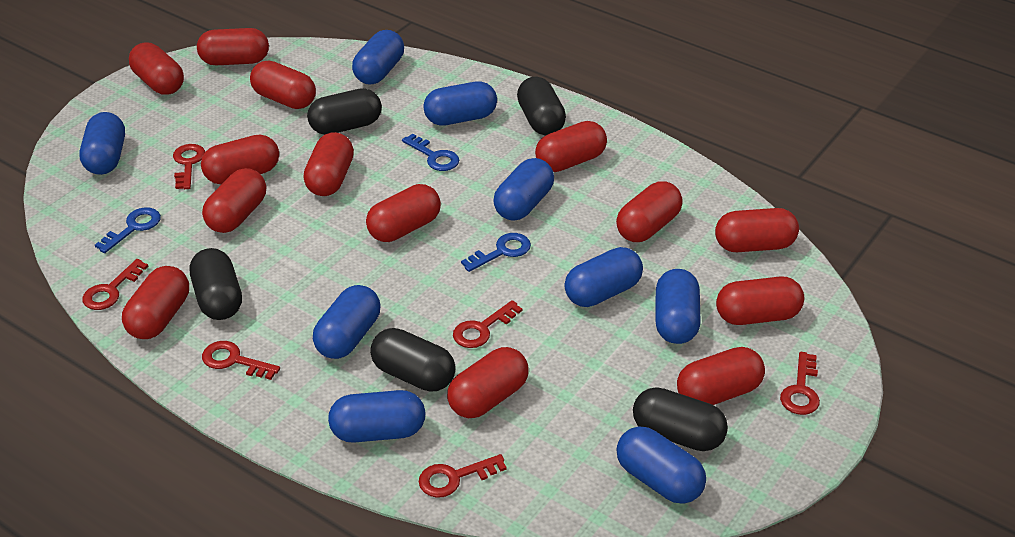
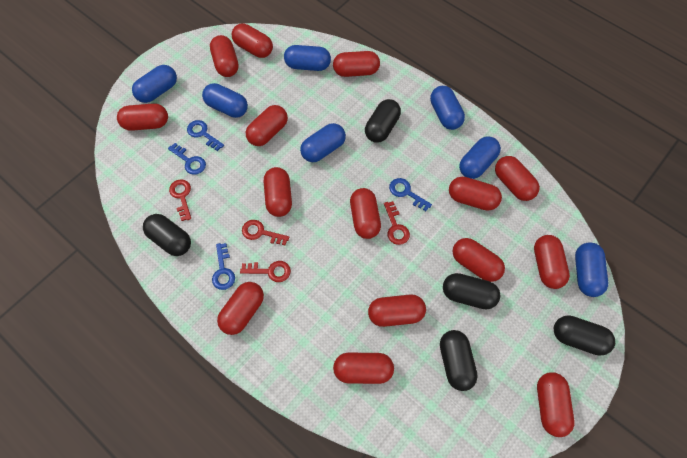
blue capsule: [79,112,125,175] [313,285,381,359] [328,390,426,443] [352,30,404,85] [423,81,497,126] [493,158,554,221] [564,247,643,307] [616,426,706,504] [655,269,701,344] = 9 -> [132,65,177,103] [202,83,248,118] [284,45,331,71] [300,123,346,162] [430,86,465,130] [459,136,501,179] [575,242,608,297] = 7
blue key: [95,207,161,253] [402,134,459,171] [461,233,531,272] = 3 -> [168,143,206,175] [187,120,224,151] [212,243,235,290] [389,178,432,211] = 4
red capsule: [122,266,189,339] [129,42,184,95] [197,28,269,65] [201,135,279,184] [202,168,266,233] [250,61,316,109] [303,132,354,196] [366,184,441,242] [447,347,529,418] [535,121,607,172] [616,181,683,242] [677,347,765,405] [715,208,799,252] [716,276,804,325] = 14 -> [117,103,168,131] [210,35,239,77] [217,282,264,335] [232,23,273,58] [246,105,288,146] [264,167,292,217] [333,51,380,77] [333,353,394,384] [350,188,381,239] [368,295,426,327] [449,177,502,211] [453,238,505,282] [495,156,540,201] [534,235,570,289] [537,372,574,437] = 15
red key: [82,259,149,310] [173,144,205,189] [202,341,280,380] [419,454,507,498] [453,300,522,348] [780,352,820,415] = 6 -> [169,179,191,221] [240,261,291,282] [242,220,289,245] [384,201,410,245] = 4

